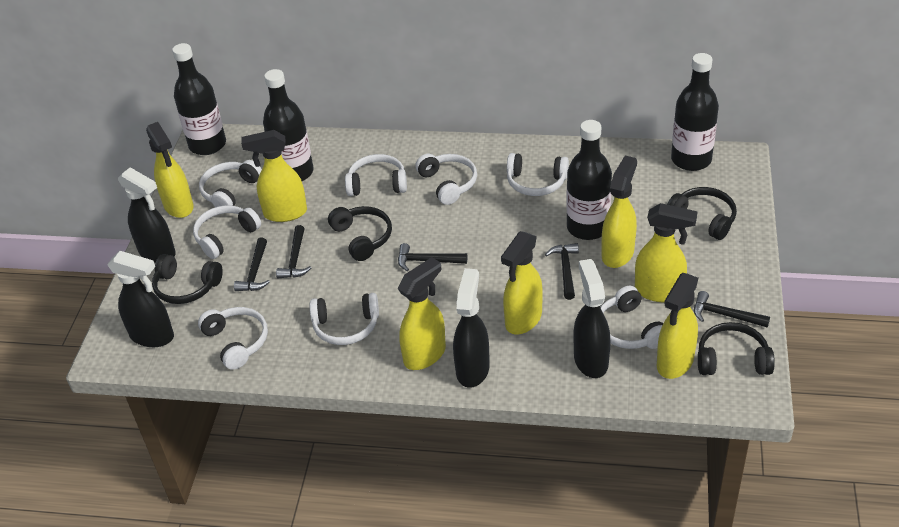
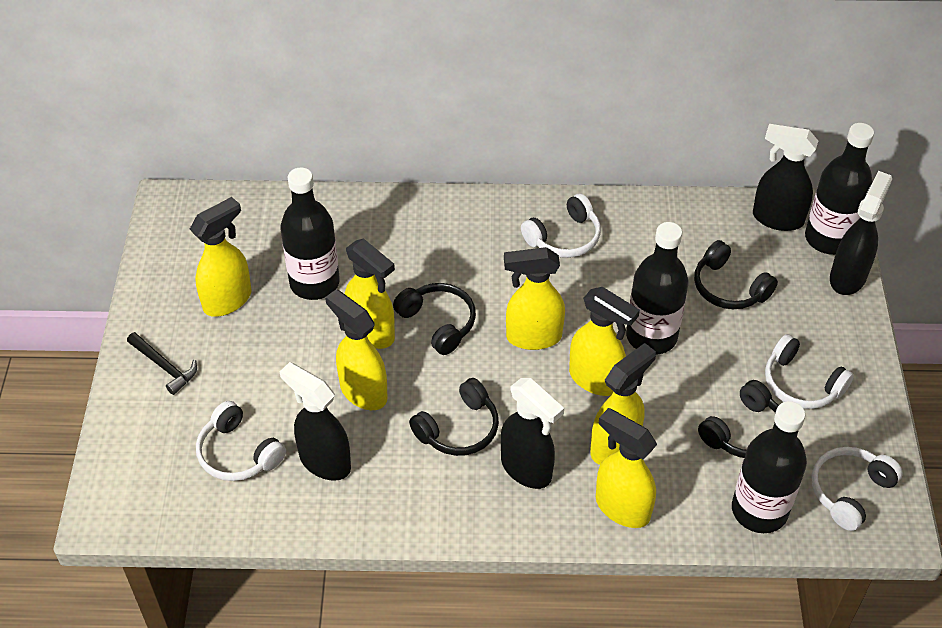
black hammer: [234,238,270,291] [276,225,311,278] [398,243,467,271] [545,243,579,300] [694,291,770,328] = 5 -> [127,332,197,395] = 1
white headphones: [193,205,261,259] [198,307,268,370] [199,160,262,207] [310,293,379,345] [345,154,407,196] [415,154,477,205] [507,153,569,196] [601,286,663,349] = 8 -> [196,401,286,481] [521,194,601,258] [765,334,854,409] [811,447,903,531] = 4

